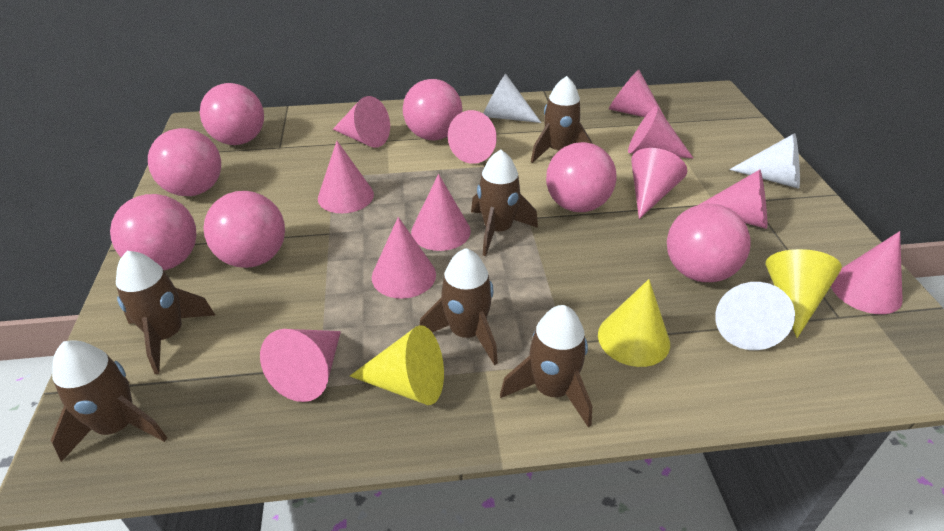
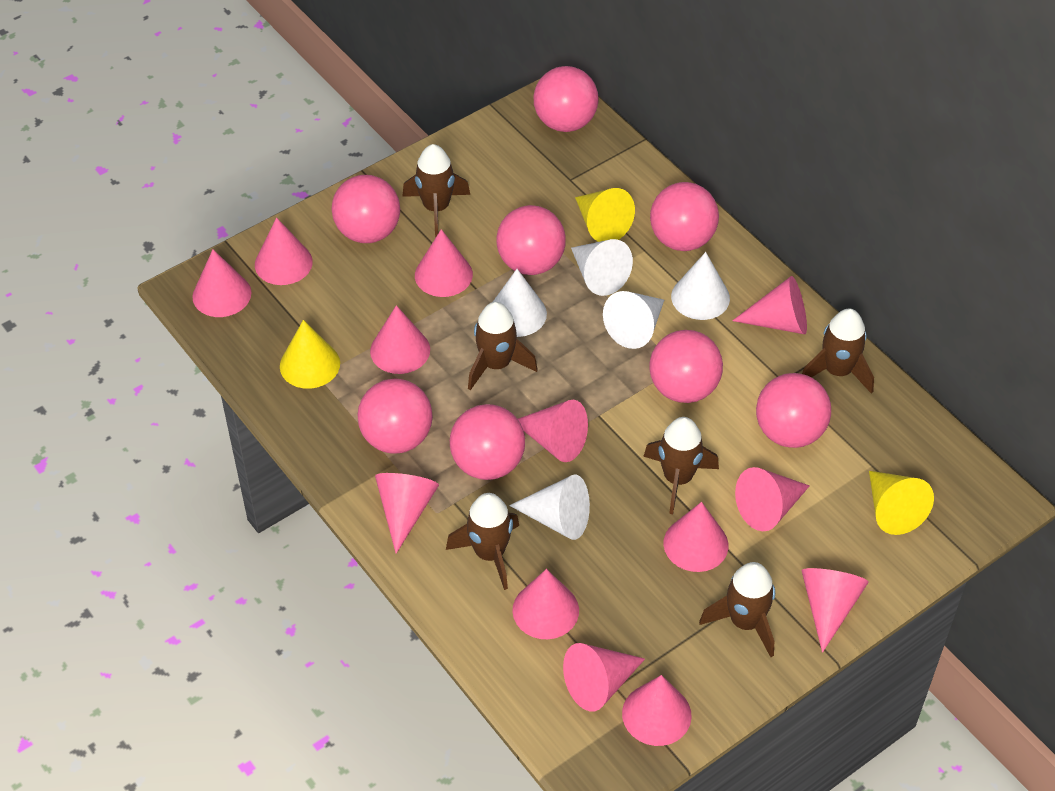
pink ball: [110,194,197,270] [148,128,221,196] [200,83,264,145] [203,191,285,268] [403,79,463,140] [546,142,617,212] [667,204,751,282] = 7 -> [332,175,400,243] [357,379,433,454] [450,404,525,480] [497,205,566,275] [534,66,598,132] [649,330,723,403] [650,182,719,251] [756,373,831,448] = 8
pink cone: [260,329,341,402] [318,141,374,213] [333,96,390,148] [372,217,436,299] [411,174,471,251] [448,110,497,164] [609,69,665,117] [628,107,693,158] [631,148,687,219] [699,170,767,229] [831,231,903,314] = 11 -> [192,250,251,317] [255,217,313,285] [370,305,430,374] [375,473,439,554] [415,229,473,297] [512,569,579,639] [518,400,588,462] [563,643,645,712] [622,675,692,746] [663,502,728,572] [732,276,807,334] [735,467,810,531] [802,568,869,652] = 13
white cone: [483,74,541,123] [715,282,795,350] [729,133,800,189] = 3 -> [493,269,547,337] [509,475,590,540] [571,239,633,296] [603,291,664,349] [671,252,730,320] = 5

